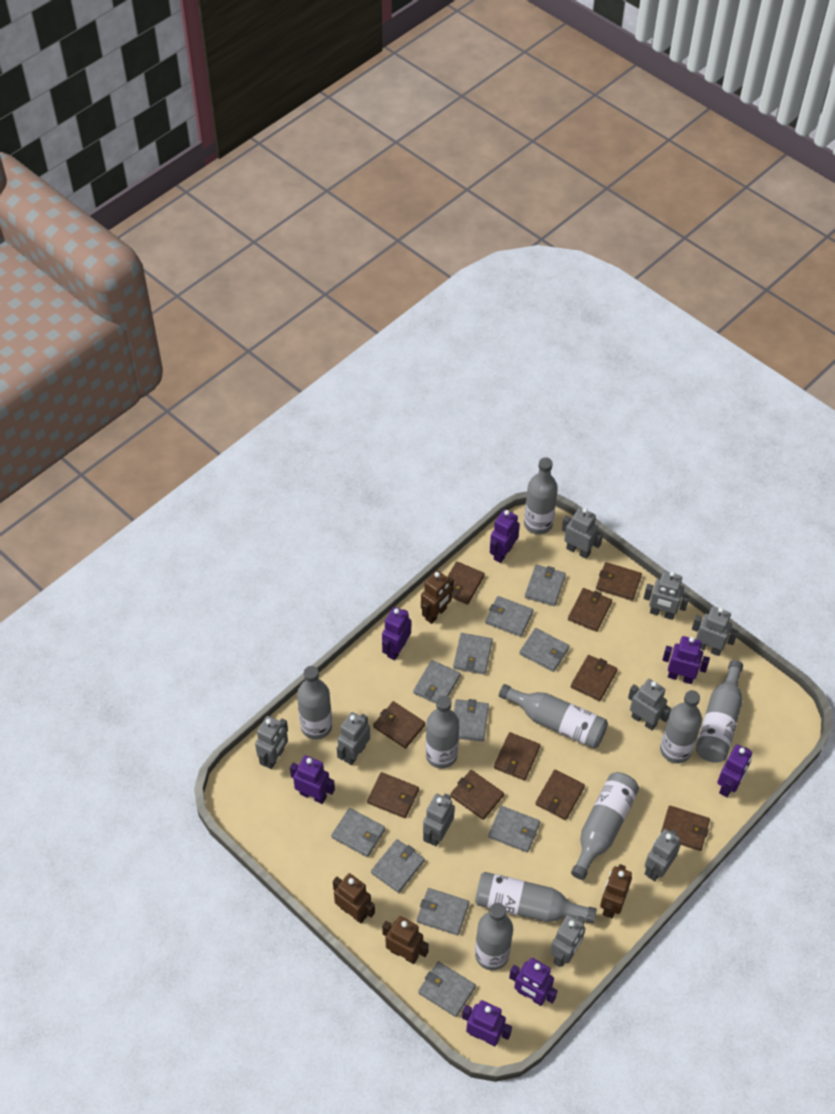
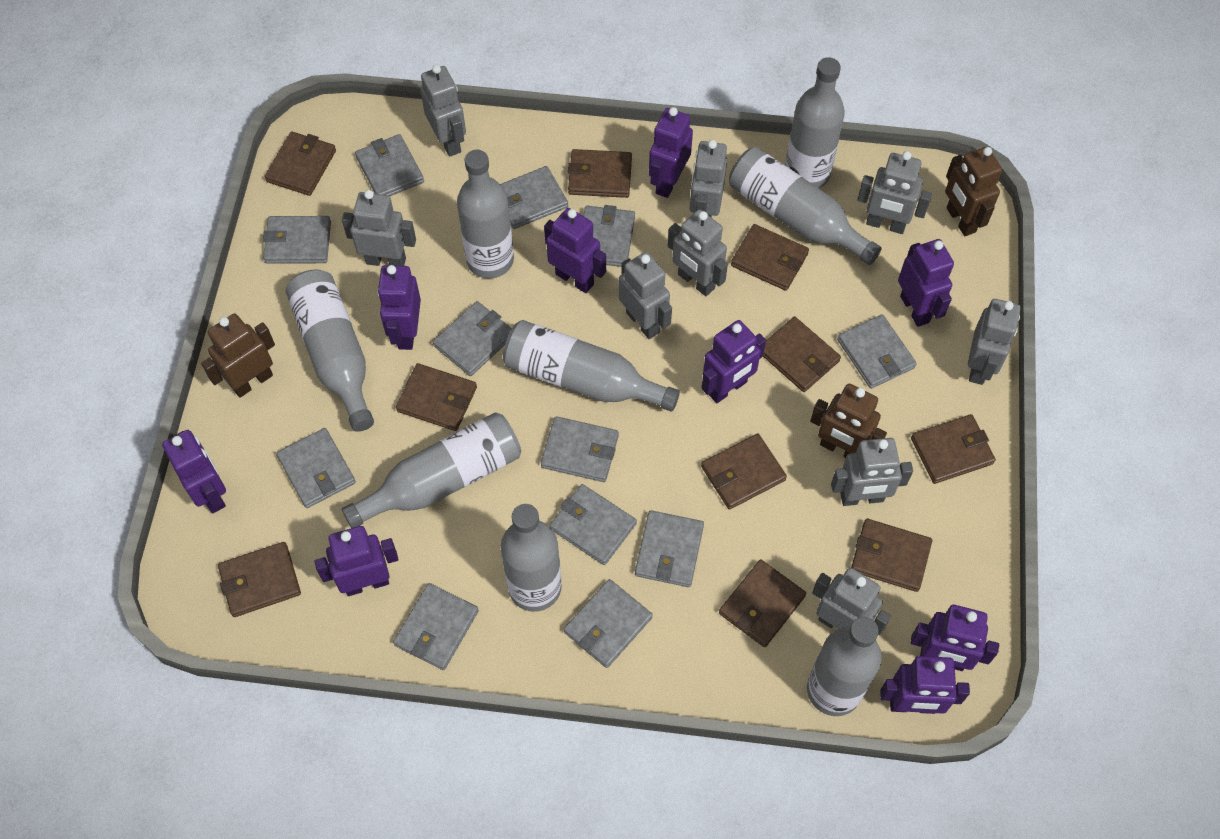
brown robot: [333,873,375,923] [382,916,429,964] [421,570,454,624] [600,864,632,919] = 4 -> [201,313,275,398] [810,384,887,458] [945,147,1002,236] = 3
grey bottle: [297,666,332,740] [425,695,459,769] [475,872,597,923] [475,903,513,970] [499,684,608,748] [524,457,558,535] [571,772,639,880] [660,690,702,763] [696,660,743,763] = 9 -> [286,269,374,432] [342,412,521,528] [457,150,514,279] [501,504,561,612] [503,320,680,412] [729,147,882,265] [785,57,845,188] [807,617,882,716] = 8
grey wallet: [331,808,385,857] [371,839,425,893] [413,660,461,704] [417,888,469,936] [418,961,476,1017] [453,633,493,675] [454,699,489,742] [485,596,533,637] [488,806,540,853] [519,628,570,672] [525,565,566,606] = 11 -> [263,216,331,264] [276,428,356,508] [355,134,424,196] [393,583,479,670] [433,301,512,376] [500,166,568,229] [541,416,619,482] [549,484,637,565] [564,579,653,668] [583,205,635,267] [635,510,704,587] [837,314,917,389] = 12
purple robot: [290,755,335,804] [382,607,411,660] [462,1000,512,1046] [490,509,520,563] [509,958,557,1006] [662,636,710,684] [717,744,752,797] = 7 -> [162,430,226,513] [314,526,399,596] [377,265,421,350] [544,208,606,293] [649,107,693,198] [701,320,766,403] [880,656,970,714] [898,239,954,327] [910,605,999,671] = 9

